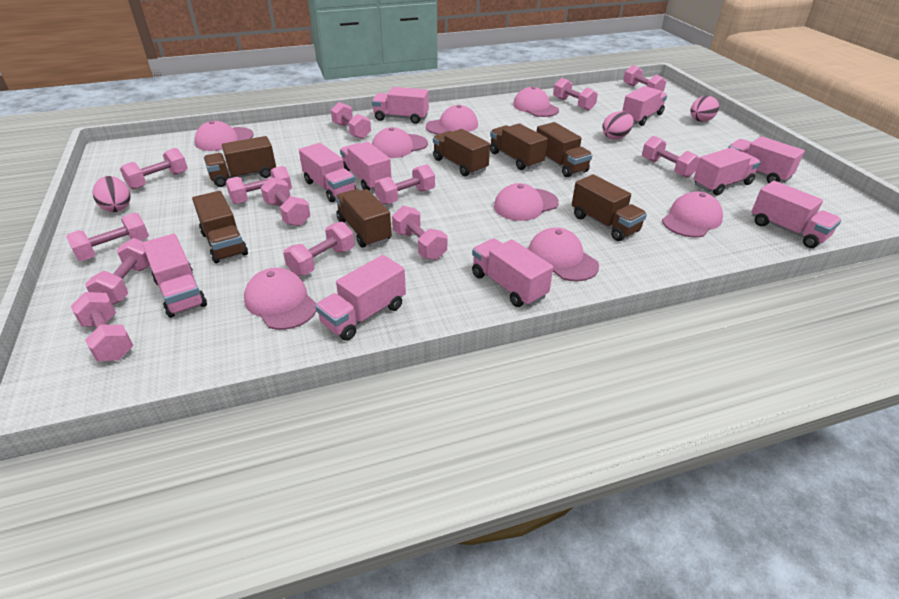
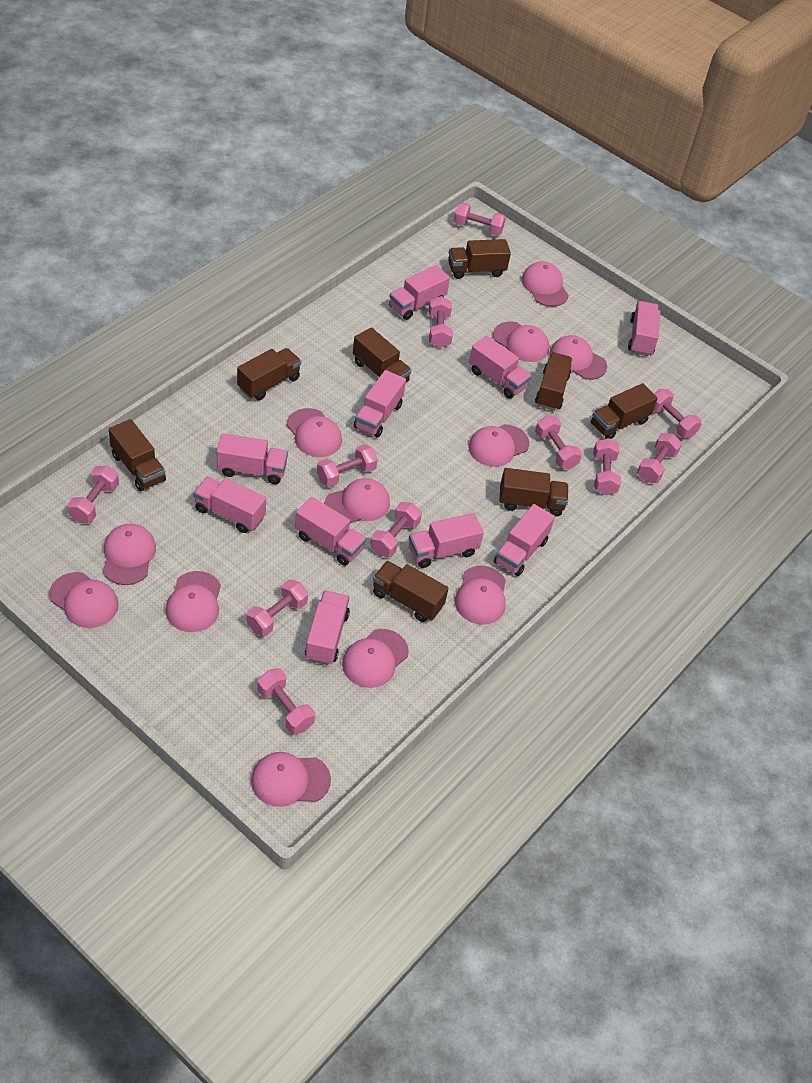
brown truck: [192,191,248,263] [204,136,276,187] [335,189,392,248] [433,129,490,176] [490,123,548,170] [537,122,592,177] [572,174,647,241] = 7 -> [109,419,166,491] [237,348,301,400] [353,327,412,382] [373,561,449,622] [448,239,511,279] [499,468,568,517] [535,352,572,411] [591,383,658,439] = 8
pink cap: [194,121,254,151] [244,268,316,330] [372,127,428,158] [426,105,478,135] [494,183,559,221] [513,86,559,117] [528,227,599,281] [662,191,723,238] = 8 -> [49,572,119,628] [103,524,156,585] [166,571,221,632] [251,752,331,807] [287,408,342,457] [324,478,390,523] [342,629,409,688] [455,566,506,625] [469,424,529,467] [493,322,549,362] [522,261,569,307] [549,335,607,380] = 12
pink dumbbell: [66,212,149,261] [71,292,133,361] [85,238,150,305] [120,148,188,190] [226,166,292,204] [261,177,311,226] [283,222,354,276] [331,102,371,139] [374,165,435,205] [392,206,447,260] [553,78,598,111] [623,65,666,92] [642,136,700,178] = 13 -> [68,466,119,523] [247,579,308,636] [257,668,315,734] [317,444,378,487] [370,502,422,557] [429,296,453,348] [454,203,506,236] [535,415,582,470] [593,438,621,495] [637,433,682,483] [653,389,702,438] = 11
pink egg: [93,176,131,212] [602,111,634,140] [690,96,719,122] = 3 -> none = 0

